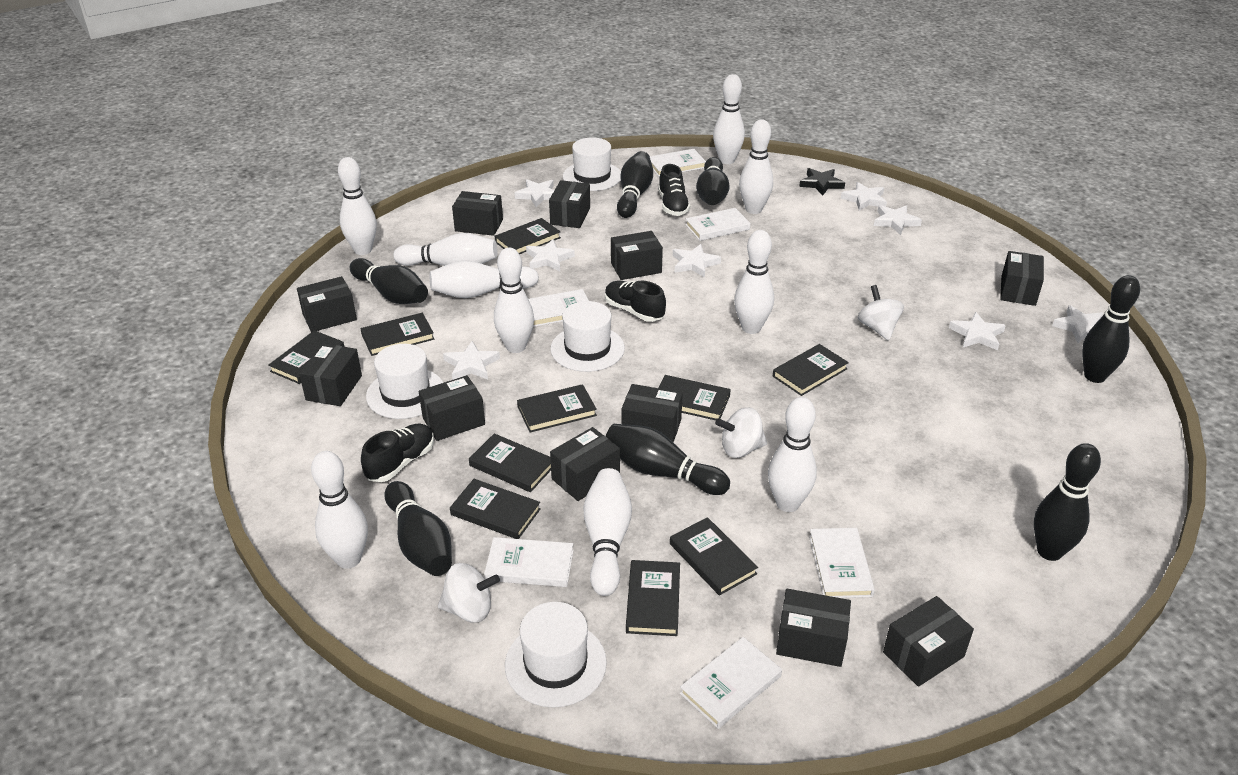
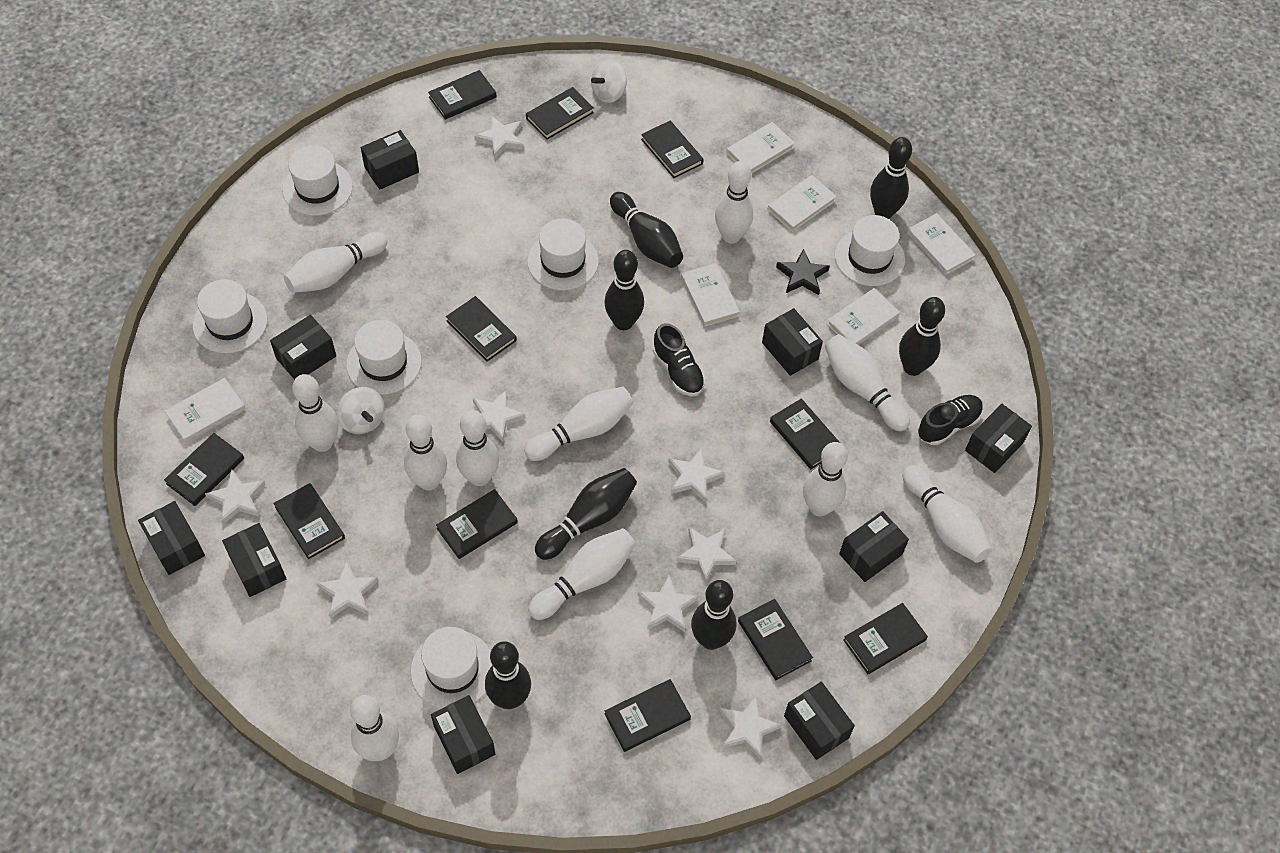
black book: [268,330,344,384] [361,313,434,356] [450,479,541,539] [469,433,551,492] [495,218,561,254] [517,384,597,433] [626,560,680,636] [658,375,731,420] [670,517,758,596] [773,344,849,396] = 10 -> [164,433,244,506] [273,483,345,559] [428,70,497,120] [436,489,518,559] [446,296,517,362] [526,87,594,140] [605,679,691,752] [641,121,704,178] [738,599,813,680] [770,398,840,469] [843,603,928,674] = 11
black box: [297,276,357,332] [299,343,362,406] [419,375,485,441] [452,191,503,236] [549,180,590,228] [550,427,620,501] [611,231,663,280] [621,384,683,442] [776,589,851,667] [883,596,974,687] [1000,251,1044,306] = 11 -> [138,501,205,575] [222,523,286,597] [270,315,336,380] [361,130,419,190] [431,695,495,774] [762,308,823,376] [784,682,855,760] [839,511,909,582] [965,404,1032,473] = 9
black shoe: [361,424,434,482] [605,281,666,322] [658,164,690,216] = 3 -> [653,323,705,396] [918,395,983,445] = 2
white bowling pin: [311,451,368,569] [338,157,377,255] [394,233,498,266] [430,261,539,298] [494,248,534,353] [583,468,632,596] [713,74,745,164] [734,230,774,334] [739,119,773,214] [768,397,817,512] = 10 -> [284,232,388,293] [292,374,338,452] [350,695,399,761] [404,414,447,491] [456,410,499,486] [524,387,633,461] [528,528,636,620] [715,161,753,244] [803,442,848,516] [825,334,910,431] [902,465,992,563] = 11
white hat: [366,344,443,419] [505,602,607,708] [550,301,625,372] [563,137,621,191] = 4 -> [193,279,267,353] [282,145,353,216] [346,320,422,395] [411,627,492,709] [527,219,599,290] [834,215,905,286] = 6
white spinning top: [438,563,500,622] [715,407,767,458] [858,285,904,341] = 3 -> [337,387,385,434] [591,59,627,103] = 2

